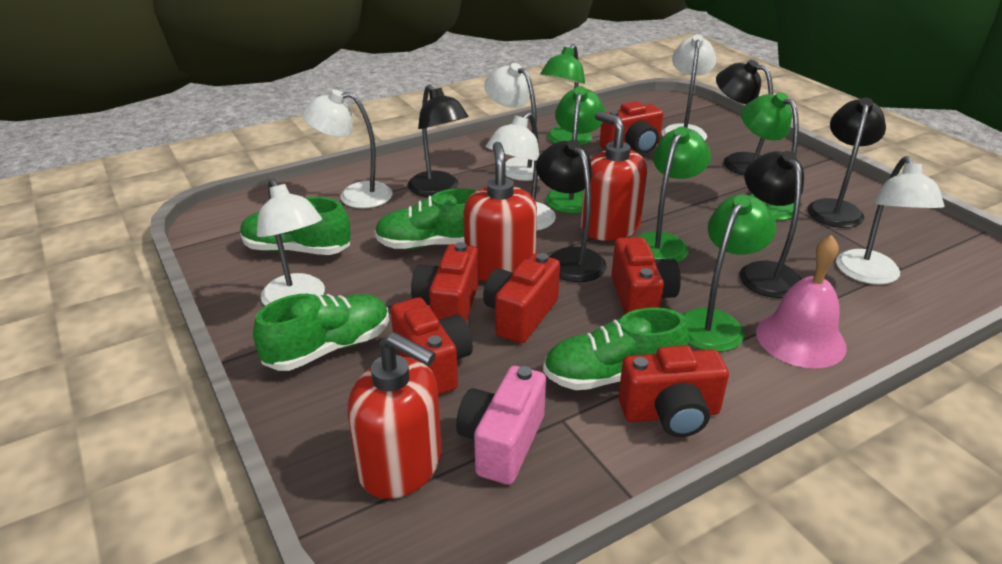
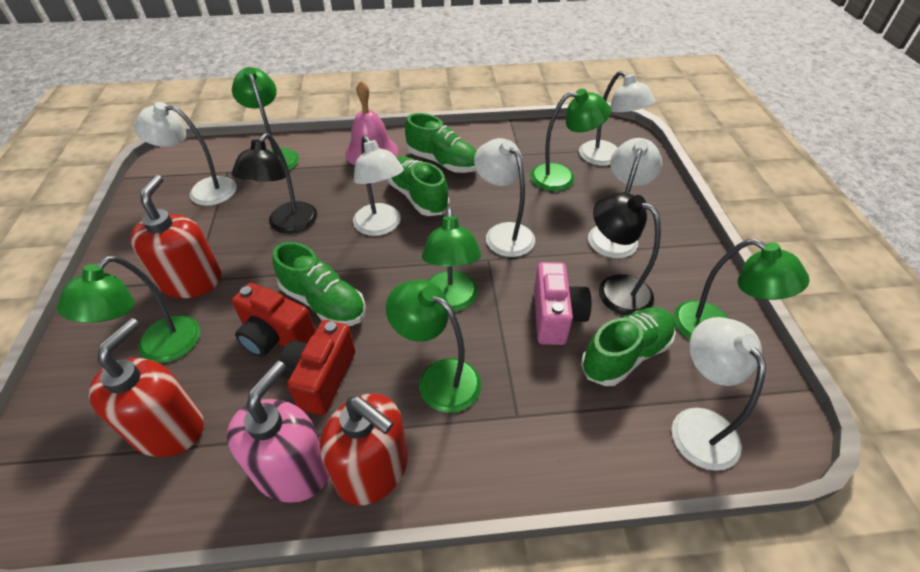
black lamp: [408,84,469,197] [536,140,607,282] [716,60,773,175] [739,151,804,298] [807,97,886,228] = 5 -> [232,133,317,234] [593,192,661,316] = 2
green lamp: [540,44,592,146] [546,86,606,214] [637,127,711,263] [682,195,776,352] [741,92,799,220] = 5 -> [57,256,200,363] [232,67,299,170] [386,279,481,413] [422,207,481,312] [530,89,611,191] [674,239,809,340] = 6
pink soap dispenser: none = 0 -> [227,361,329,503] = 1
red camera: [390,297,473,395] [411,242,479,321] [483,253,560,343] [600,101,663,154] [611,237,681,314] [618,345,729,437] = 6 -> [232,283,315,357] [279,320,355,415] = 2

